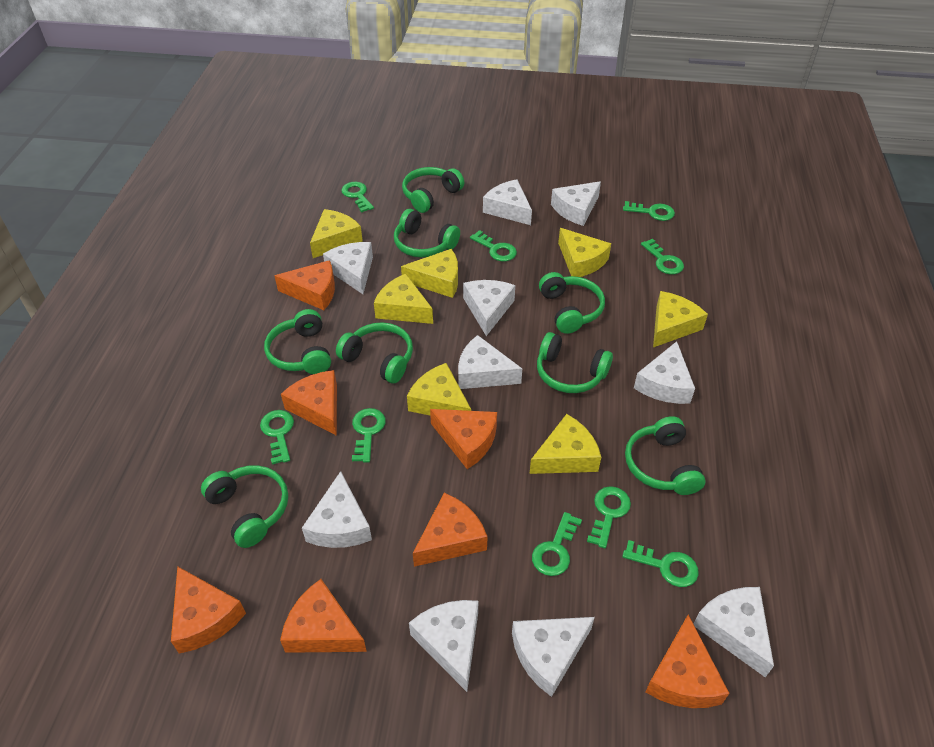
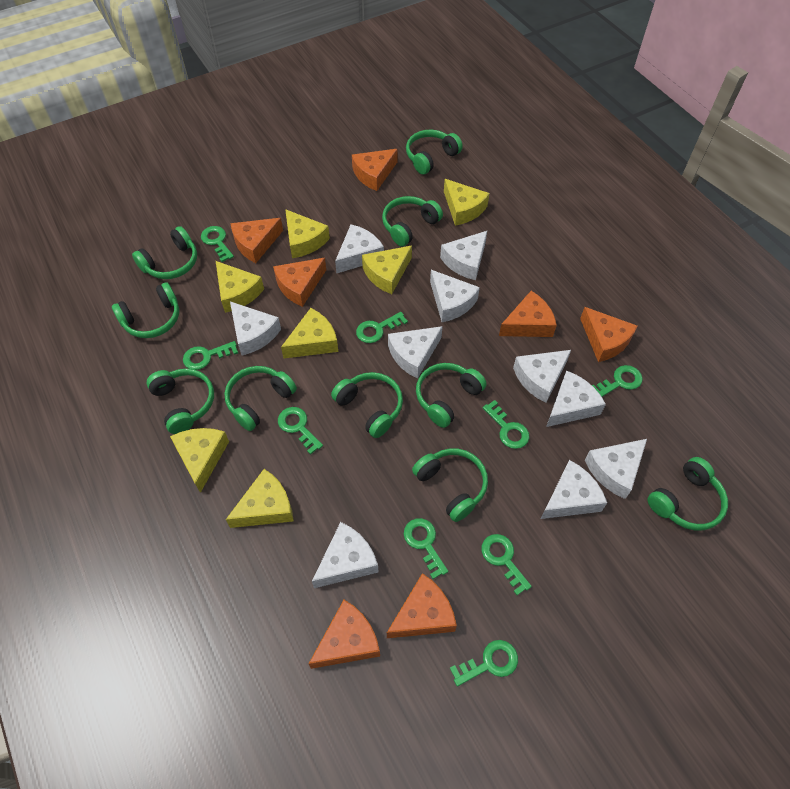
green headphones: [201,465,288,548] [264,309,331,374] [336,322,413,383] [394,209,460,258] [402,167,464,213] [537,332,613,393] [539,272,605,334] [625,416,706,495] = 8 -> [112,282,179,338] [132,226,197,279] [146,369,214,434] [224,366,297,431] [331,372,403,438] [382,196,443,246] [406,130,463,175] [412,448,488,522] [416,363,487,428] [648,457,728,531] = 10

